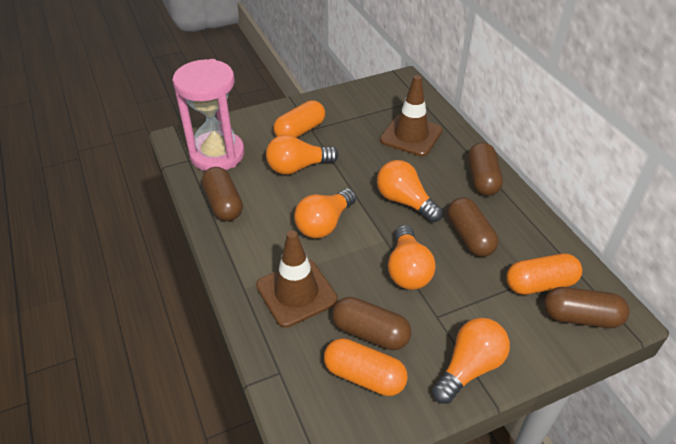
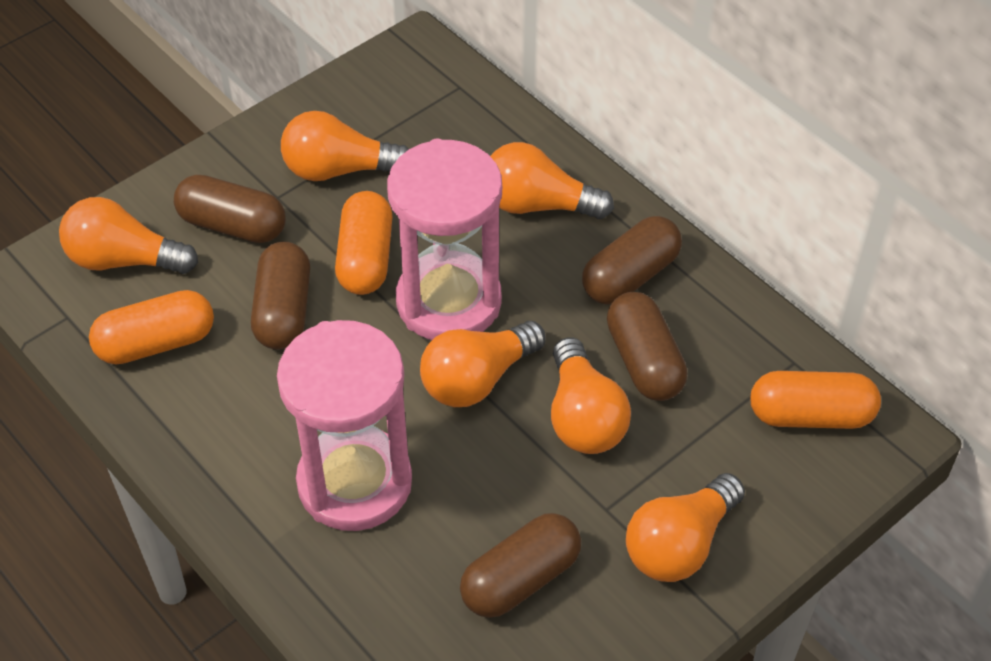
brown traffic cone: [256,230,338,328] [380,75,443,157] = 2 -> none = 0
orange light bulb: [266,135,338,175] [294,188,356,238] [377,160,443,222] [388,225,436,290] [432,318,510,404] = 5 -> [59,197,198,274] [281,111,409,181] [420,321,546,407] [490,142,614,219] [551,337,631,454] [626,473,745,582] = 6
pink hourglass: [173,59,245,171] = 1 -> [277,320,412,531] [387,138,502,340] = 2

